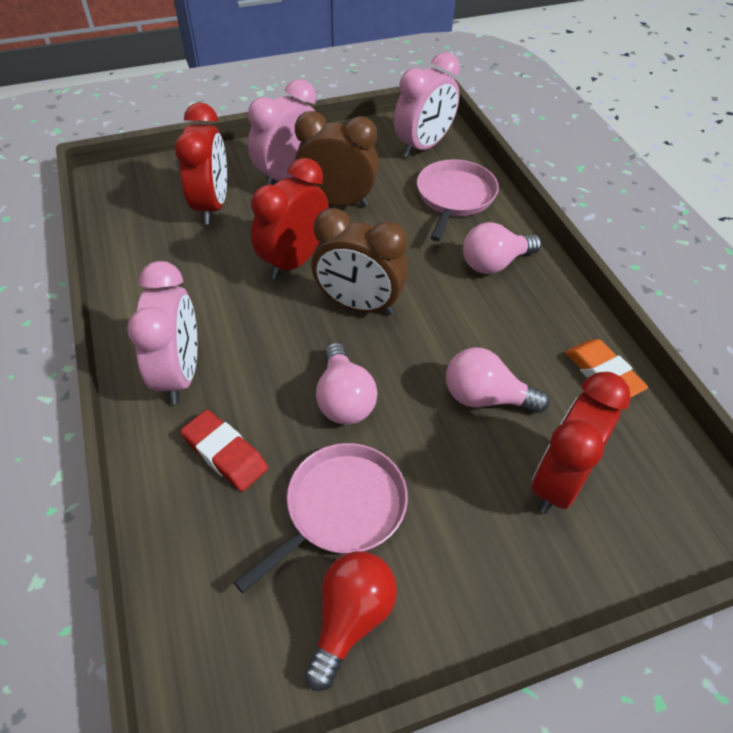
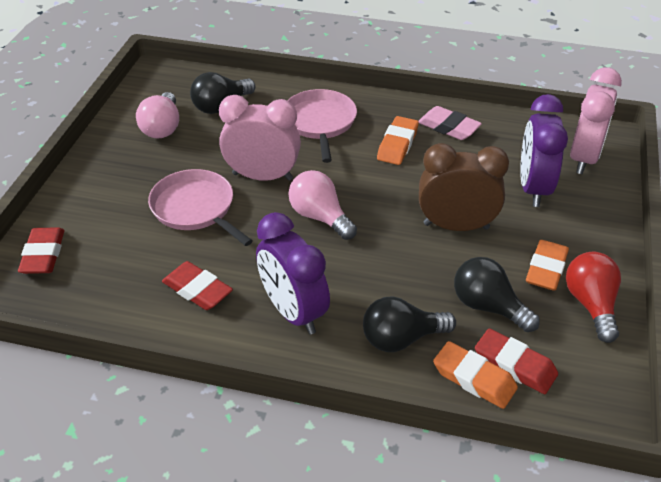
black light bulb: none = 0 -> [190,72,255,114] [363,297,456,352] [454,257,540,332] = 3
brown clock: [295,111,379,207] [311,208,408,315] = 2 -> [419,143,509,231] = 1
orange eraser: [565,339,648,397] = 1 -> [377,116,419,165] [433,341,518,409] [526,240,569,291] = 3
pink clock: [127,261,198,404] [248,79,316,185] [394,52,460,157] = 3 -> [219,95,301,181] [570,67,622,174] = 2
pink eraser: none = 0 -> [419,106,482,140] = 1
pink light bulb: [316,342,378,425] [446,347,550,413] [463,222,541,274] = 3 -> [136,92,179,139] [288,170,357,240] = 2
purple clock: none = 0 -> [256,212,330,334] [520,94,568,207] = 2
red clock: [175,103,227,224] [251,158,329,280] [531,372,631,514] = 3 -> none = 0
red eraser: [181,410,268,492] = 1 -> [18,227,64,274] [162,261,233,310] [475,328,558,394] = 3

